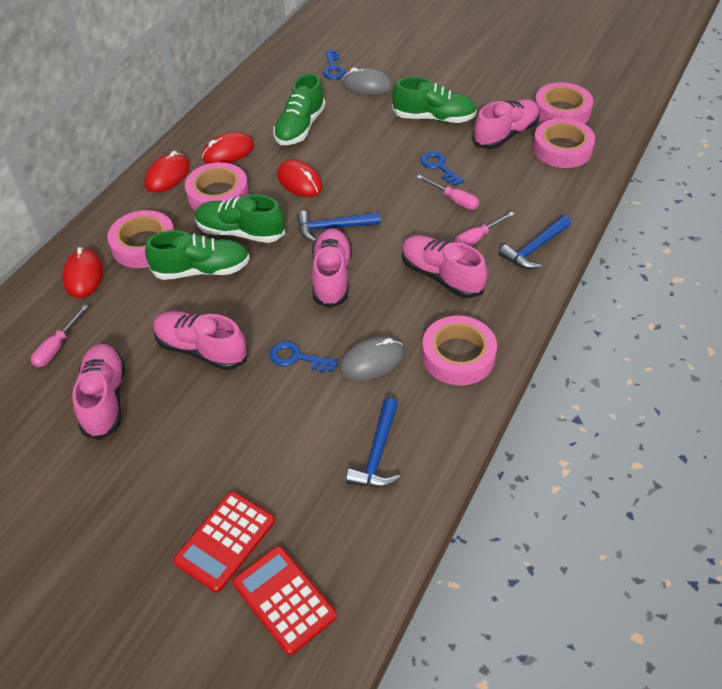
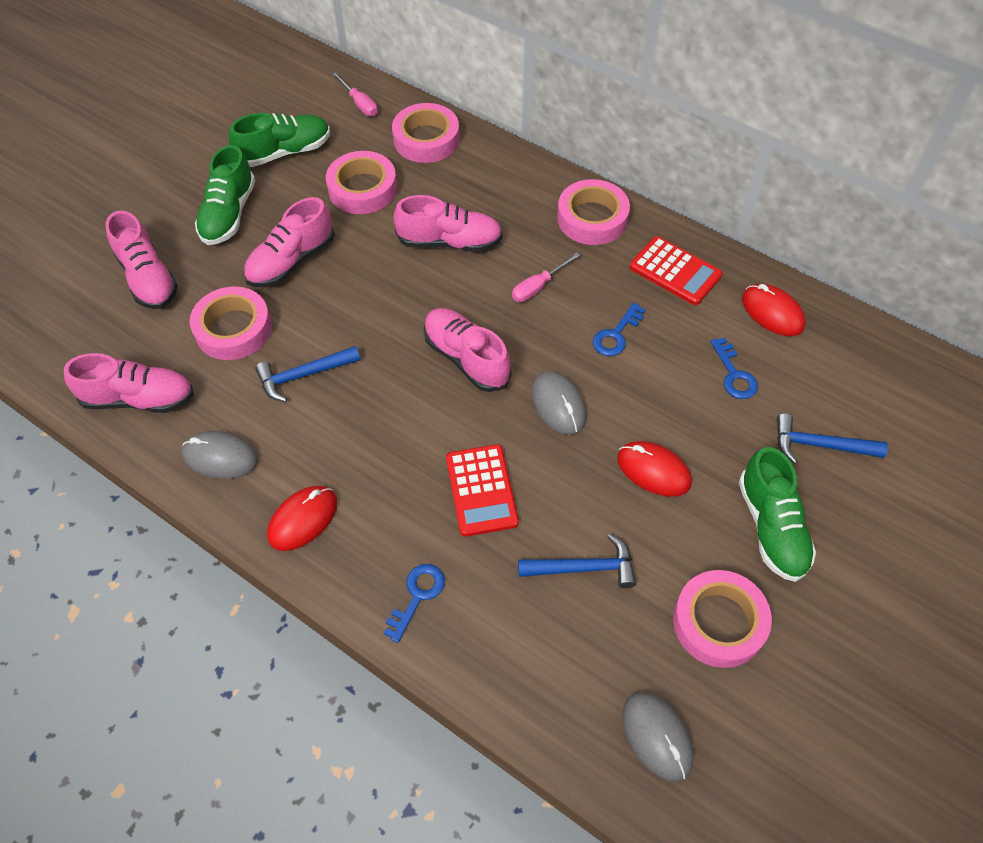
green shoe: [145,230,250,280] [195,194,285,243] [273,73,326,145] [392,77,477,123] = 4 -> [195,145,255,245] [229,113,330,167] [739,447,816,582] = 3
grey mouse: [339,337,404,381] [342,68,392,95] = 2 -> [182,431,258,479] [532,371,586,435] [623,692,694,782] = 3
pink screwdriver: [31,305,88,367] [417,175,479,210] [454,212,514,246] = 3 -> [332,72,378,116] [512,252,580,302] = 2
red mouse: [62,247,103,298] [145,151,190,193] [202,132,254,164] [277,159,322,197] = 4 -> [267,486,338,551] [617,441,692,497] [742,284,806,336] = 3

